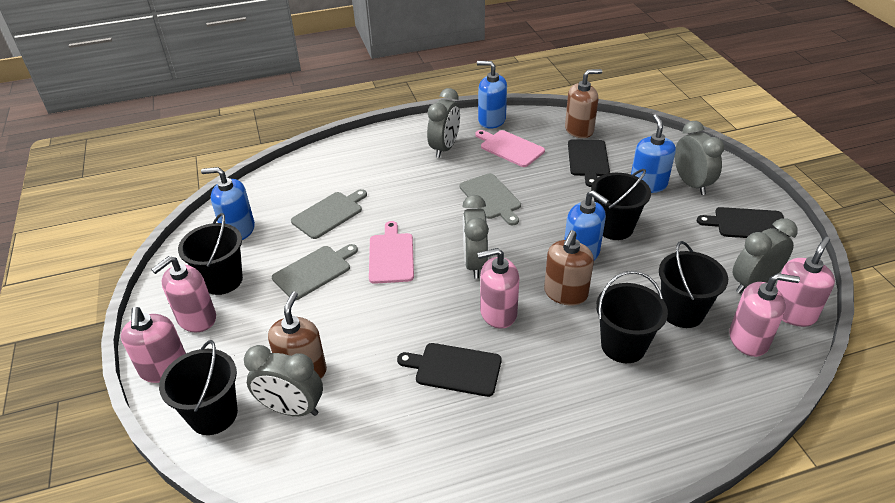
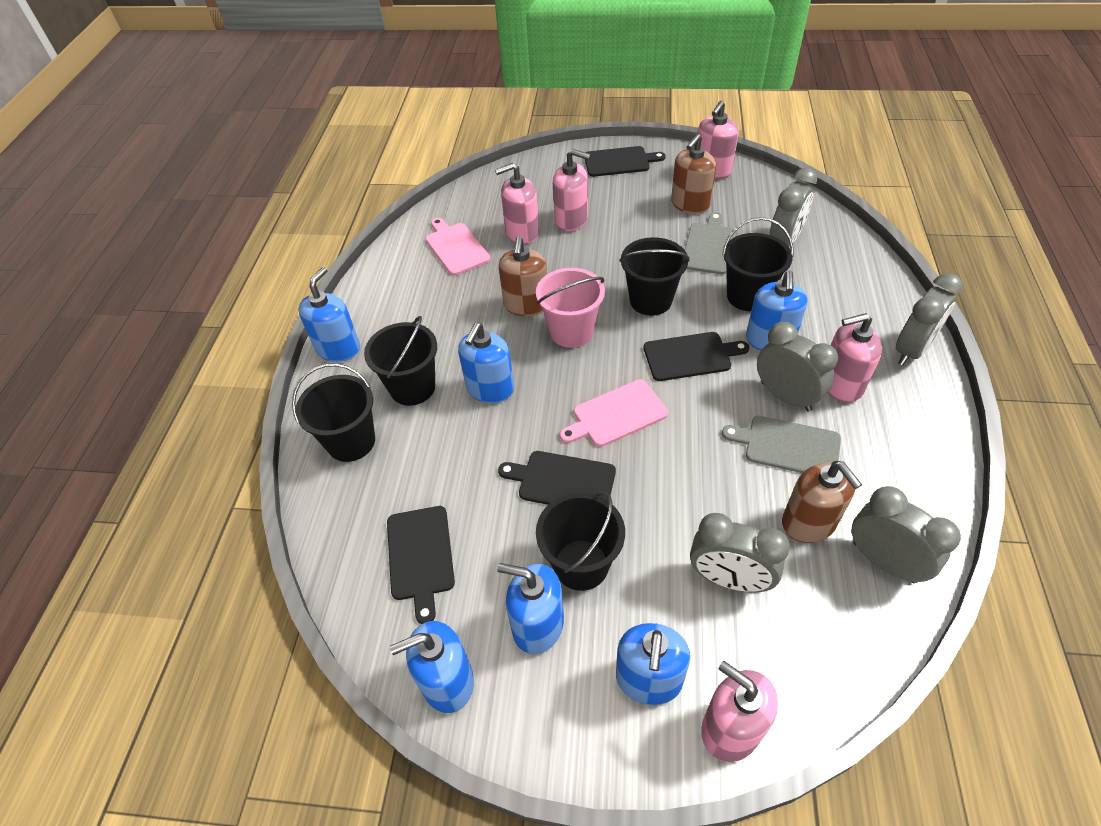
black cutting board: [397,343,502,397] [568,139,610,187] [697,207,789,238] = 3 -> [387,506,455,624] [498,451,616,505] [585,146,666,177] [643,332,749,381] = 4
blue soap dispenser: [201,167,255,240] [477,61,507,129] [564,190,609,260] [631,114,676,193] = 4 -> [298,267,360,362] [390,621,474,713] [458,323,514,403] [497,563,564,654] [616,623,690,705] [746,271,807,351] = 6
grey cutting board: [272,244,358,300] [291,189,367,239] [459,173,521,225] = 3 -> [685,212,735,274] [722,416,841,473] = 2
pink bucket: none = 0 -> [536,268,605,348] = 1

